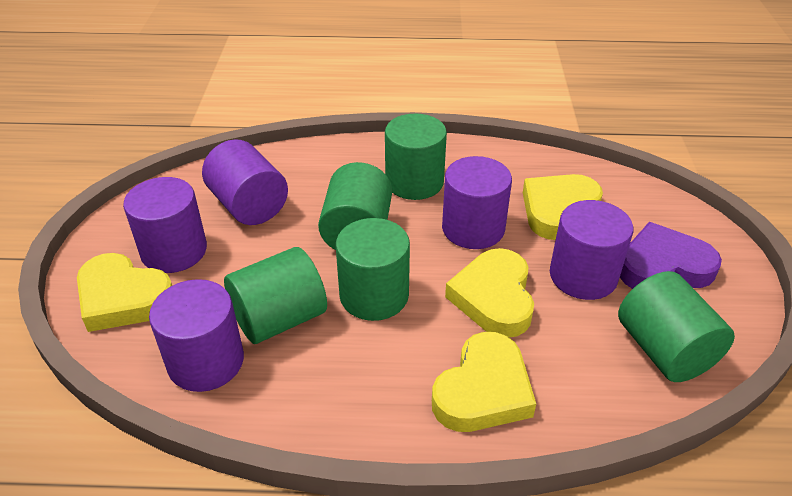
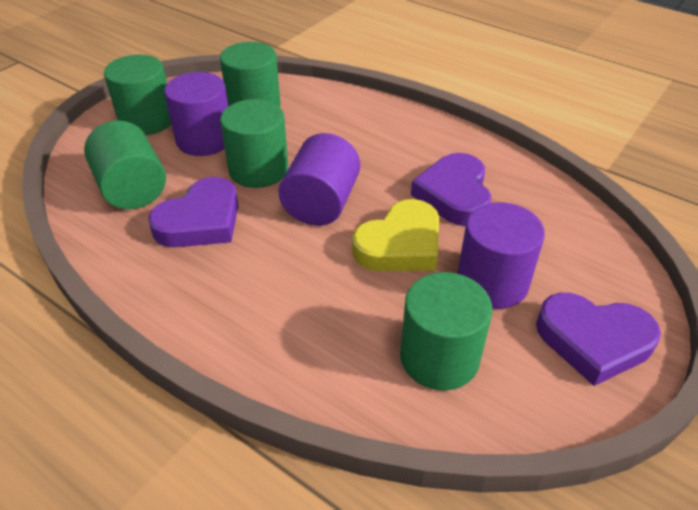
purple cylinder: [123,177,207,273] [149,279,244,392] [202,139,288,225] [442,156,512,249] [550,200,633,300] = 5 -> [164,72,228,156] [278,133,360,226] [457,202,545,309] = 3
purple heart: [620,222,722,289] = 1 -> [148,177,238,247] [411,153,492,226] [536,293,661,386] = 3
yellow heart: [77,253,172,332] [432,332,536,432] [445,248,534,337] [523,174,603,240] = 4 -> [352,199,439,271] = 1

